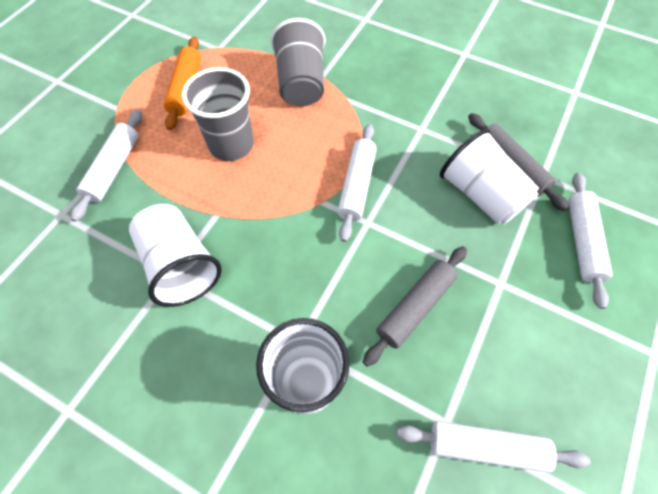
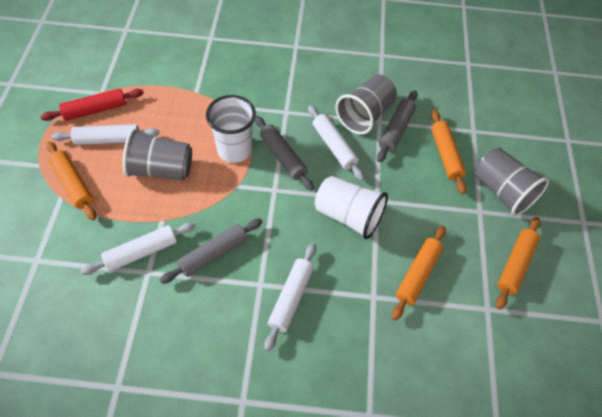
grey cup: [182,67,253,161] [270,18,325,106] = 2 -> [123,129,192,180] [335,74,397,135] [475,148,549,216] = 3
grey rolling pin: [363,246,467,367] [468,113,569,211] = 2 -> [160,219,262,284] [255,116,314,191] [377,90,417,162] = 3
orange rolling pin: [164,37,201,130] = 1 -> [46,141,96,220] [392,226,446,321] [431,109,467,194] [496,217,540,309] = 4
red rolling pin: none = 0 -> [41,89,144,121] = 1
white cup: [129,204,222,307] [256,318,349,414] [440,129,539,224] = 3 -> [206,95,256,163] [315,176,388,239] = 2

